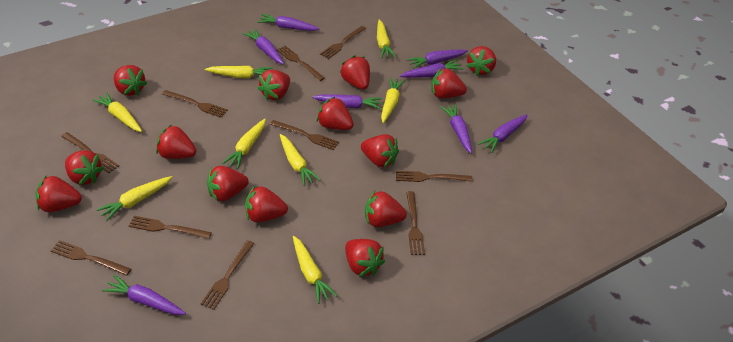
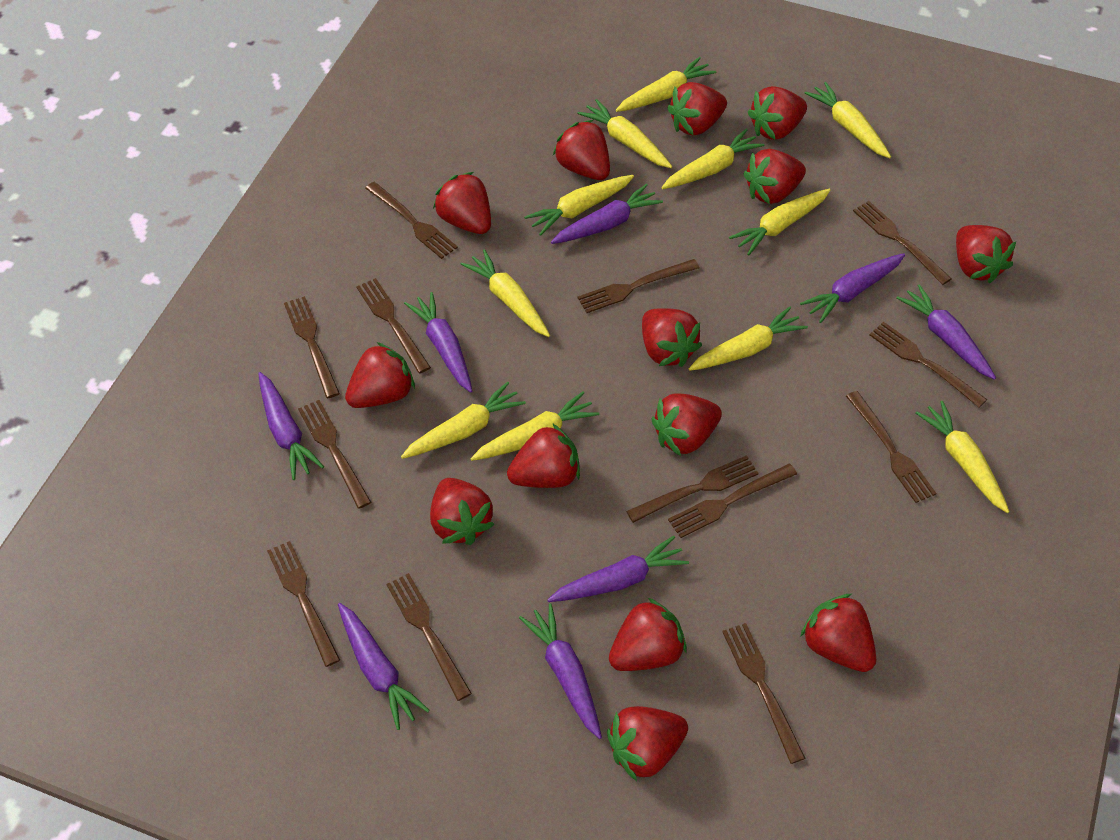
brown fork: [51,240,131,276] [61,132,119,173] [129,216,212,239] [162,90,228,118] [201,240,255,310] [270,120,339,150] [277,46,325,81] [320,26,366,59] [396,171,472,182] [406,191,425,255] = 10 -> [267,541,340,667] [284,296,340,398] [298,400,371,509] [356,278,431,373] [365,182,458,259] [386,573,472,701] [578,259,700,313] [626,455,759,523] [668,464,797,538] [722,623,805,764] [846,391,936,503] [853,201,952,285] [870,322,987,408] = 13
yellow carrot: [92,92,142,132] [96,176,172,221] [205,66,273,78] [222,119,266,169] [280,134,321,186] [293,236,337,304] [377,20,396,59] [381,77,405,123] = 8 -> [401,382,526,459] [461,249,550,337] [471,391,599,461] [524,175,634,236] [577,99,672,168] [616,57,716,112] [661,129,765,189] [689,306,808,371] [729,189,830,255] [805,82,891,158] [916,401,1010,513] = 11

